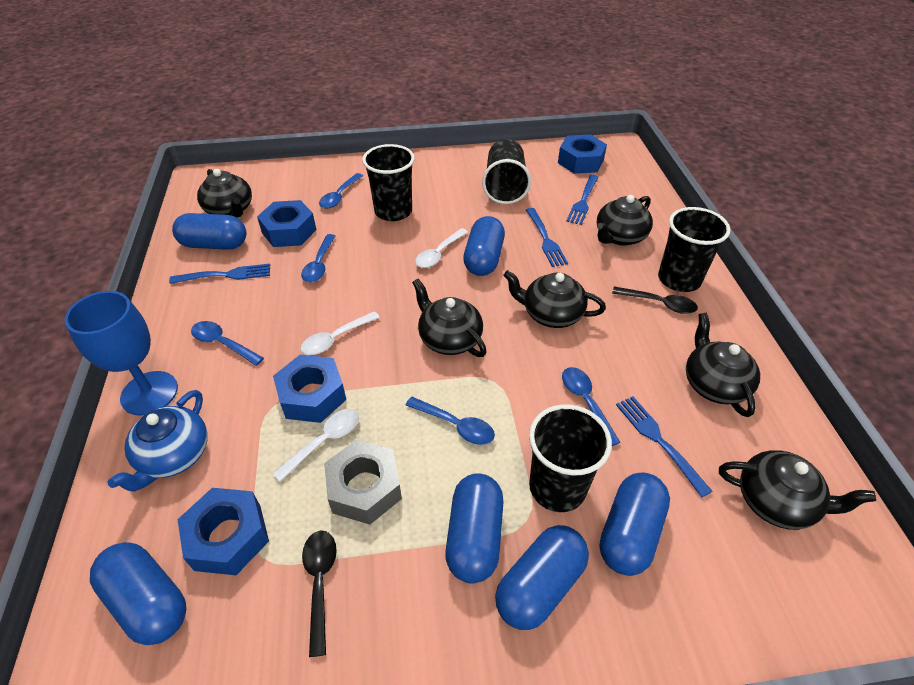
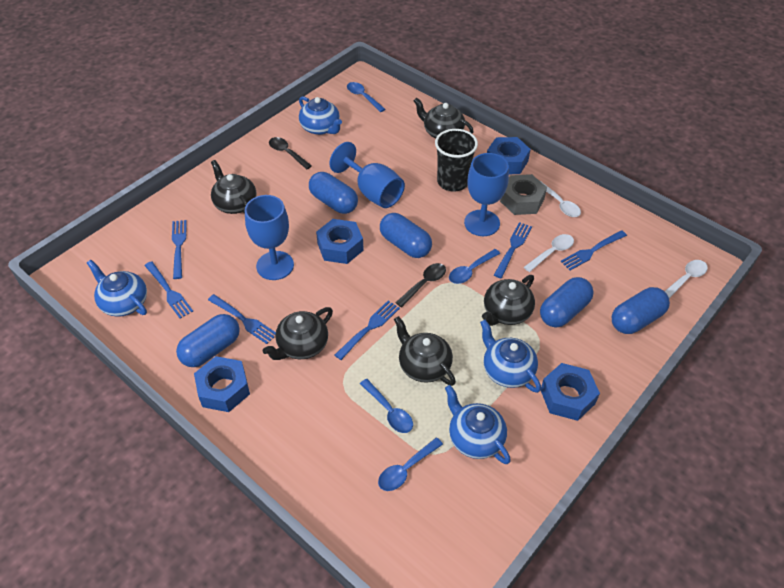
black cup: [362,144,415,221] [482,139,531,204] [529,404,612,512] [658,207,731,292] = 4 -> [435,129,478,192] = 1
black teapot: [197,169,252,218] [412,279,487,357] [503,270,606,328] [597,195,653,246] [686,313,760,417] [719,450,876,530] = 6 -> [211,160,256,214] [263,307,333,360] [394,316,456,386] [413,97,474,138] [482,275,535,326] = 5
blue capsule: [90,542,186,645] [172,213,246,250] [445,474,503,583] [463,216,505,276] [495,525,589,630] [600,472,670,576] = 6 -> [176,314,240,367] [309,172,358,214] [380,213,432,258] [540,277,594,327] [612,287,670,334] = 5
blue fork: [169,264,270,284] [526,208,568,267] [566,175,599,225] [616,396,713,497] = 4 -> [145,261,193,319] [172,220,187,279] [208,294,276,344] [335,301,400,360] [494,222,532,278] [561,230,627,270] = 6
blue goblet: [65,291,178,416] = 1 -> [245,195,294,280] [329,142,405,208] [464,153,509,236] = 3
blue spoon: [191,321,264,366] [301,234,335,282] [319,173,363,209] [406,397,495,445] [562,367,621,446] = 5 -> [347,82,385,112] [360,379,413,433] [378,438,443,491] [449,249,500,284] = 4
blue teapot: [107,390,208,492] = 1 -> [87,260,147,317] [299,96,342,135] [445,385,511,464] [480,320,541,393] = 4

